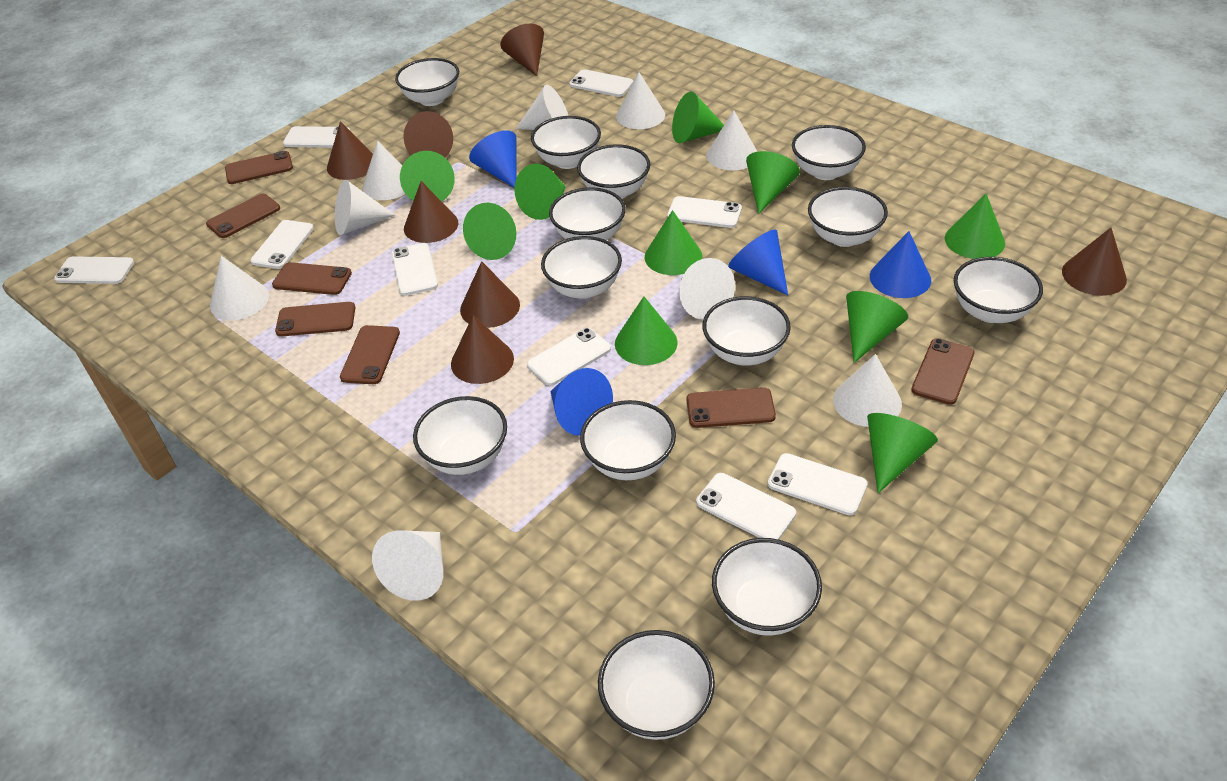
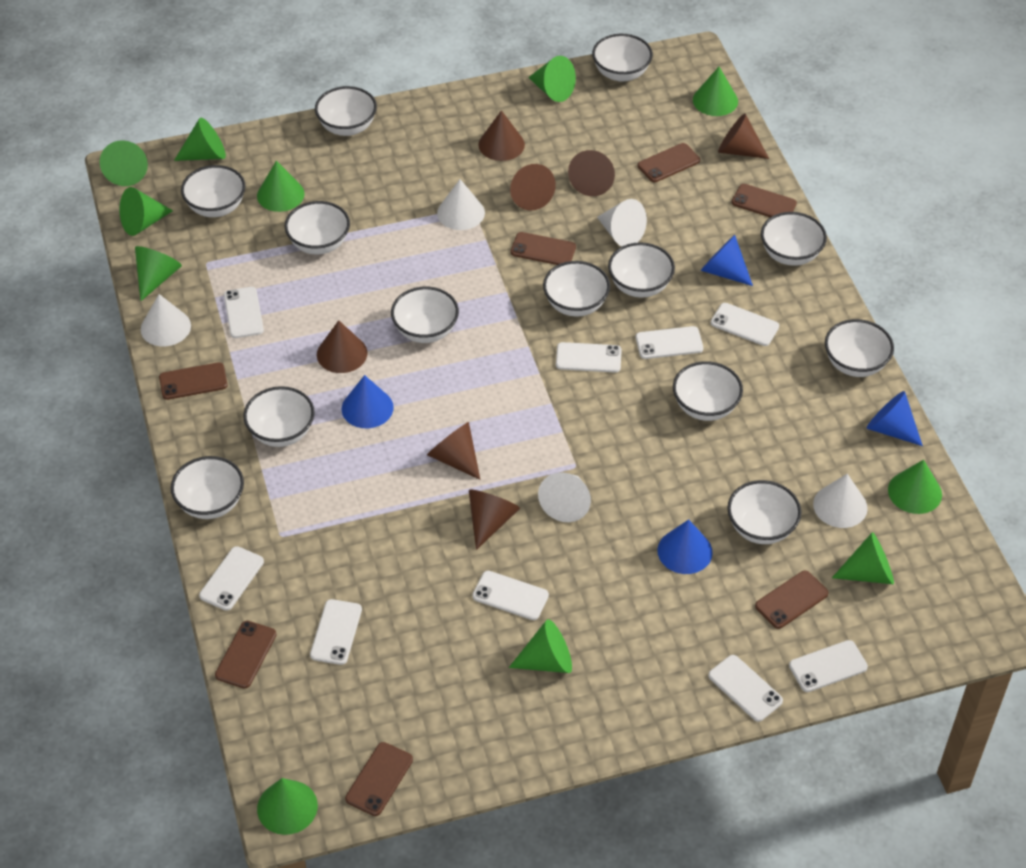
green cone: [400,151,455,201] [463,203,516,260] [514,164,566,220] [615,297,678,365] [645,210,702,275] [672,92,724,143] [746,151,800,214] [846,291,908,363] [867,413,938,493] [945,194,1005,259] = 10 -> [100,140,148,186] [119,187,173,236] [135,246,182,301] [174,117,226,161] [257,161,305,212] [257,778,318,835] [509,619,572,673] [528,56,576,102] [693,67,738,116] [832,532,894,584] [888,460,942,514] = 11
white cone: [210,256,269,320] [335,180,395,235] [362,140,405,200] [372,530,443,601] [516,85,568,130] [616,72,665,129] [679,258,735,320] [706,110,758,170] [833,354,902,427] = 9 -> [141,294,191,346] [437,179,485,230] [538,472,591,522] [597,199,647,246] [813,474,868,528] = 5

